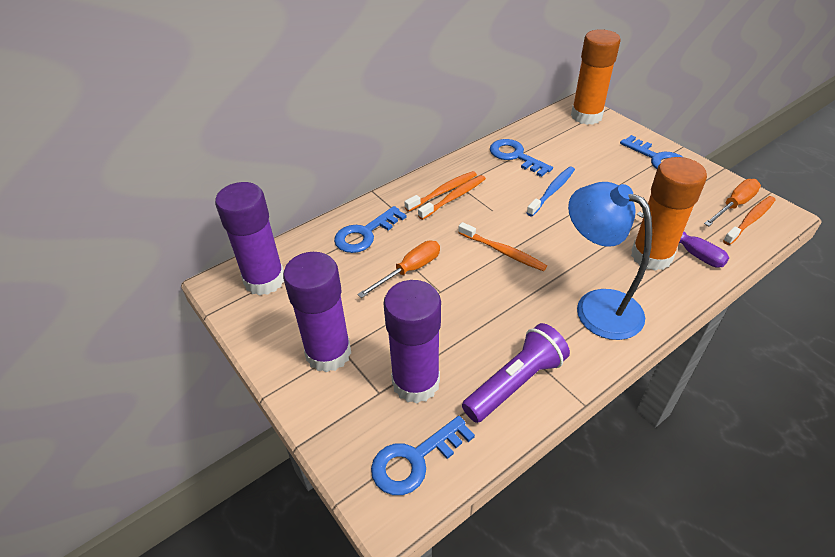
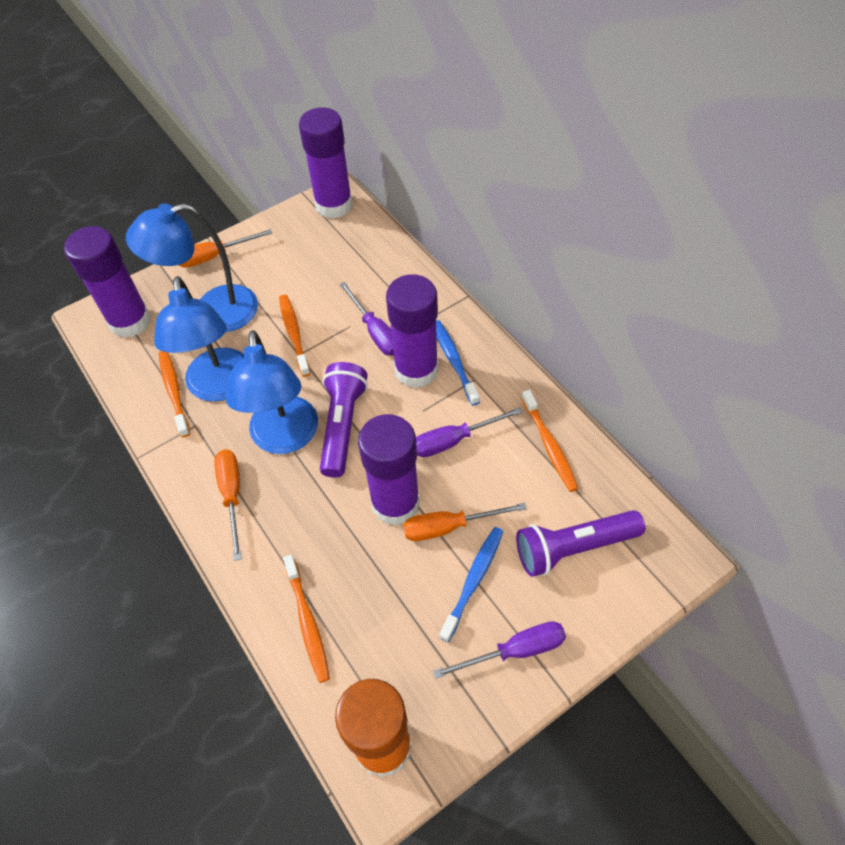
blue key: [334,206,406,253] [371,416,475,495] [490,139,553,177] [620,135,683,169] = 4 -> none = 0
blue lamp: [568,182,652,340] = 1 -> [126,203,258,332] [154,276,244,402] [226,330,318,454] = 3
blue toothbrush: [527,166,575,216] = 1 -> [436,320,480,406] [439,527,503,642] = 2
orange glue stick: [571,29,621,125] [631,157,707,271] = 2 -> [335,679,412,778] = 1
orange screwdriver: [357,241,440,298] [704,179,761,226] = 2 -> [179,229,272,267] [214,450,242,561] [403,503,527,541] = 3
purple flashlight: [462,323,570,423] = 1 -> [320,362,368,478] [516,510,645,577] = 2
purple glue stick: [215,182,284,295] [283,252,351,373] [383,280,441,403] = 3 -> [64,226,151,338] [299,107,353,219] [358,414,420,526] [386,274,438,388] = 4
purple screwdriver: [636,212,729,268] = 1 -> [340,282,394,356] [416,407,522,457] [433,621,566,679] = 3

